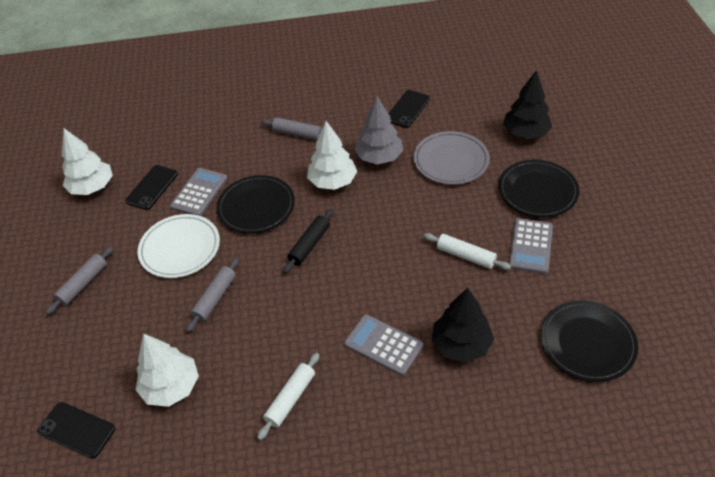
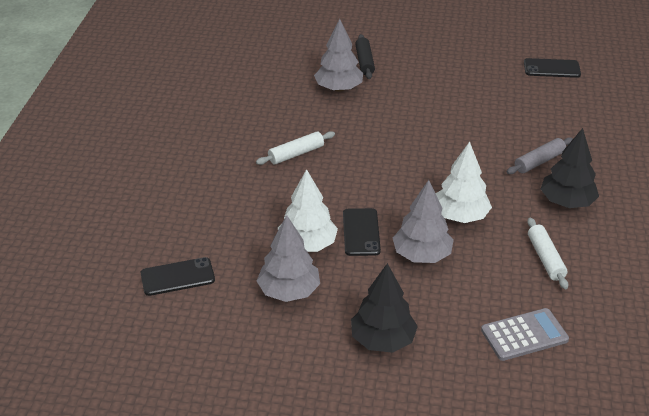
black plate: [216,175,295,234] [498,160,579,218] [541,300,638,382] = 3 -> none = 0
grey calculator: [170,168,227,216] [344,314,423,376] [509,218,553,274] = 3 -> [481,308,569,361] = 1
grey plate: [414,131,490,185] = 1 -> none = 0
grey rolling pin: [45,246,114,314] [186,258,239,332] [261,117,322,140] = 3 -> [507,137,573,174] = 1
grey tree: [354,96,403,165] = 1 -> [257,215,320,302] [314,19,363,92] [393,180,454,263] = 3
white plate: [138,214,220,278] = 1 -> none = 0
white tree: [62,128,113,195] [136,334,199,407] [307,121,357,190] = 3 -> [278,169,338,252] [436,141,492,223] = 2

